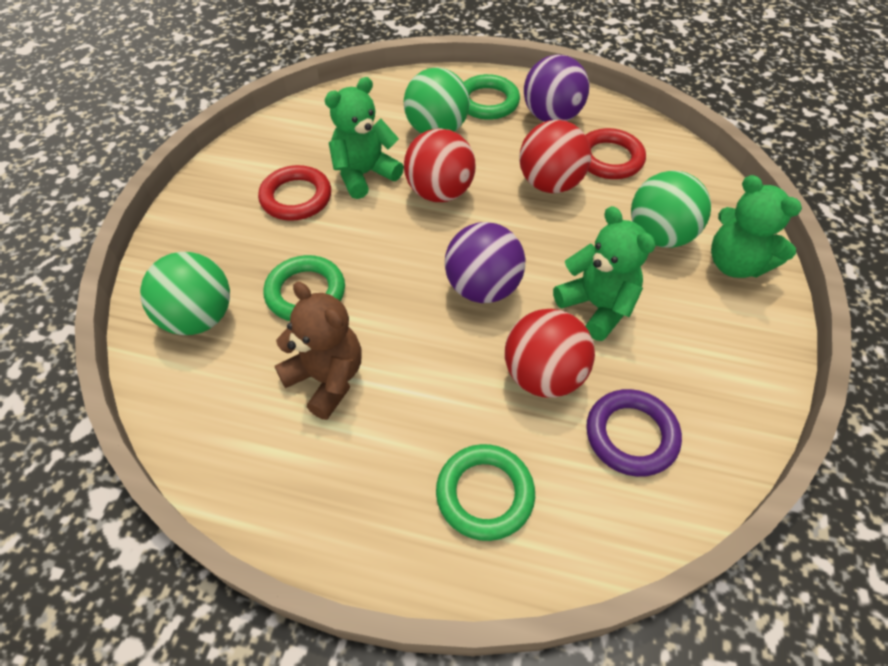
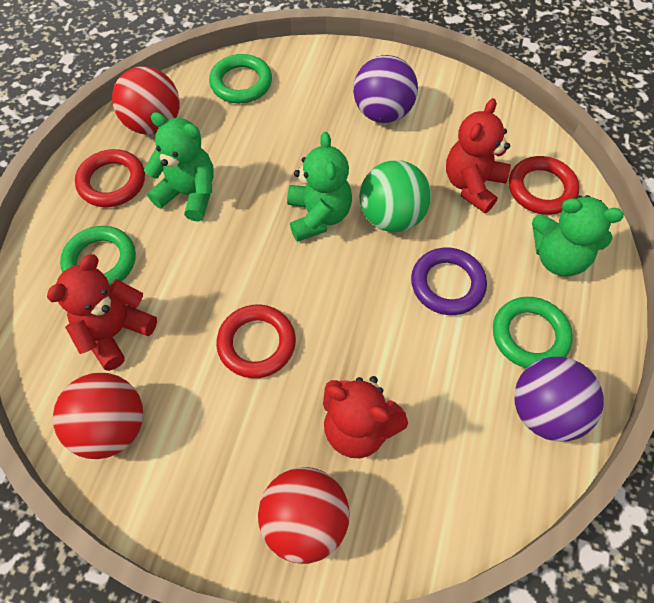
brown teddy bear: [275,282,361,420] = 1 -> none = 0
green ball: [140,252,230,335] [404,67,470,134] [631,171,711,248] = 3 -> [360,160,431,232] = 1
red ring: [258,165,331,221] [586,128,646,179] = 2 -> [75,149,145,207] [216,304,296,378] [509,156,579,215] = 3
red teddy bear: none = 0 -> [47,254,157,371] [323,376,408,458] [446,98,511,213] = 3

